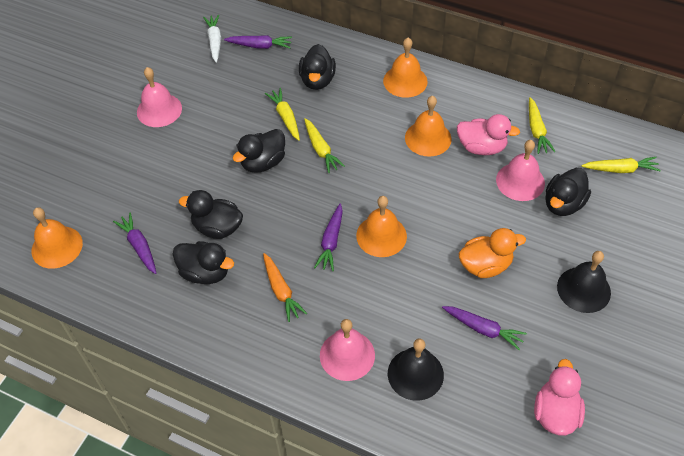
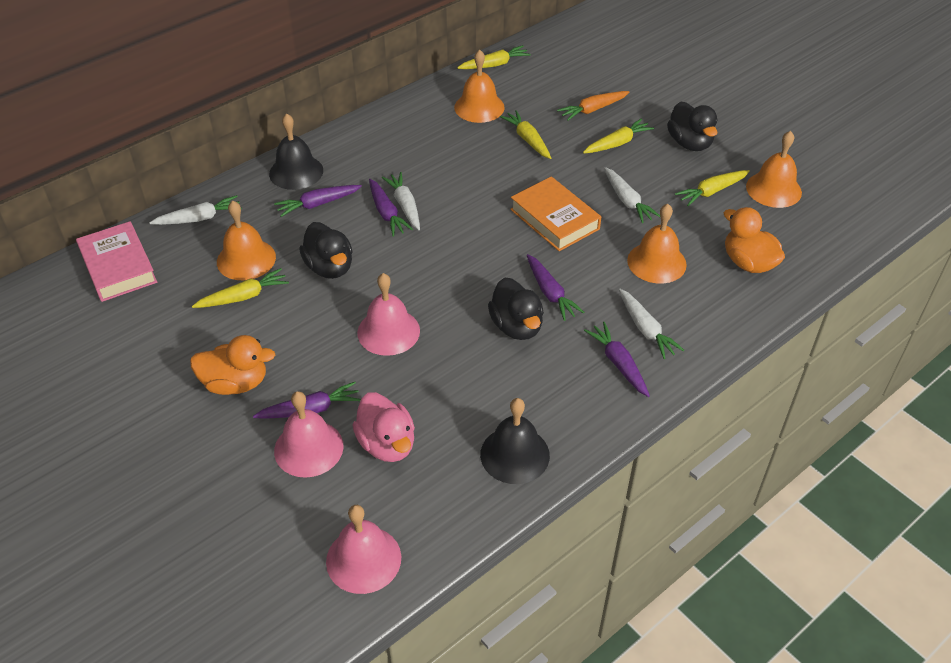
black duck: [173,241,234,284] [179,190,243,239] [232,129,285,173] [299,44,336,90] [545,168,591,216] = 5 -> [299,222,353,279] [488,278,544,340] [667,102,718,151] = 3
orange book: none = 0 -> [510,177,601,251] = 1
orange duck: [458,228,526,278] = 1 -> [190,335,275,395] [724,207,785,273] = 2
pink book: none = 0 -> [76,221,157,302] = 1
pink duck: [457,114,520,155] [534,359,585,436] = 2 -> [352,392,415,462] = 1
purple carrot: [113,213,156,274] [224,35,292,49] [314,203,343,271] [442,306,527,350] = 4 -> [253,382,361,419] [274,185,362,217] [369,179,413,236] [527,254,585,321] [584,322,650,397] = 5
white carrot: [203,15,221,63] = 1 -> [149,195,242,225] [382,172,420,230] [604,167,660,223] [619,289,684,359] = 4
yellow carrot: [265,88,300,141] [304,118,345,173] [529,97,556,154] [582,157,661,173] = 4 -> [192,268,289,308] [457,45,531,69] [500,110,551,159] [583,118,654,153] [675,170,750,206] = 5

